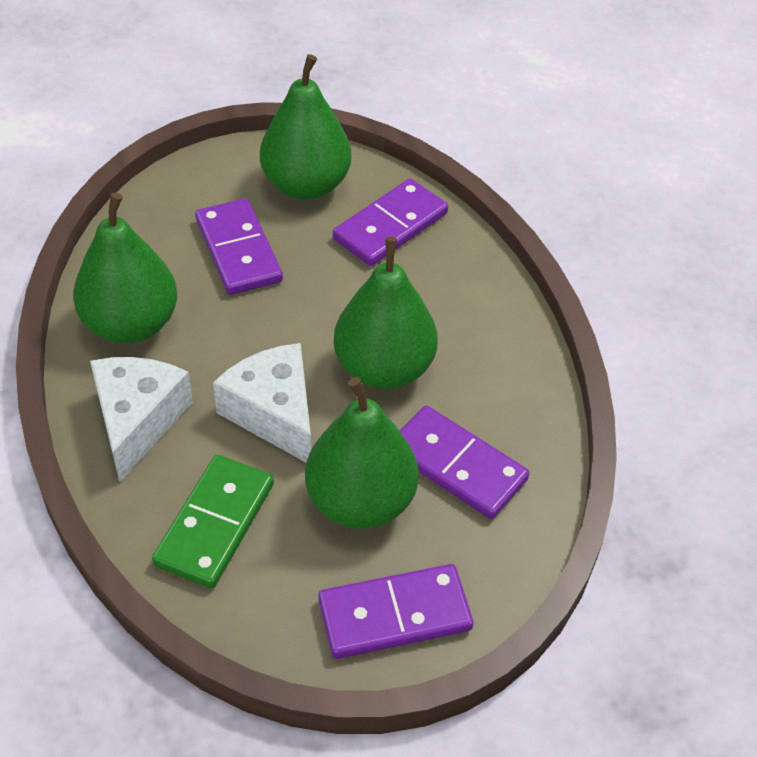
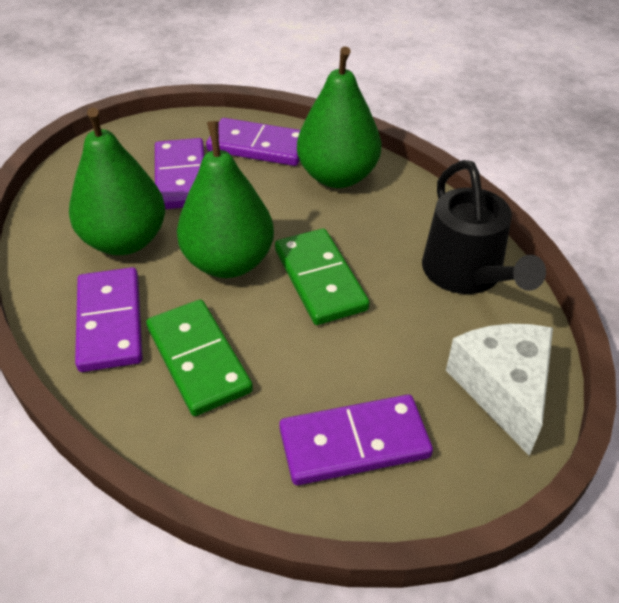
black watering can: none = 0 -> [422,160,546,294] = 1
green domino: [152,455,274,589] = 1 -> [146,299,253,416] [275,228,370,325] = 2
green pear: [73,193,177,343] [260,54,351,200] [305,377,419,529] [334,237,438,389] = 4 -> [69,108,165,255] [177,121,274,278] [297,46,381,188] = 3
white cheese: [90,357,193,482] [213,343,311,462] = 2 -> [446,324,553,456] = 1

